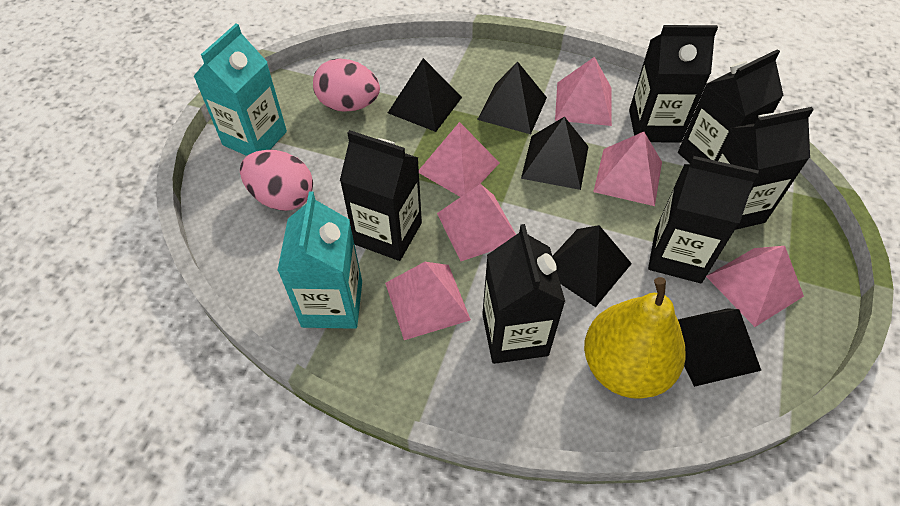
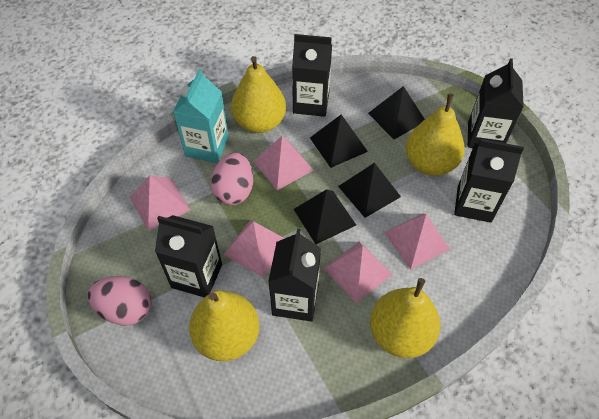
black carton: [340,130,422,261] [482,224,565,364] [629,25,718,143] [648,156,759,283] [678,49,784,163] [715,107,814,230] = 6 -> [155,215,222,298] [268,229,321,322] [292,34,332,117] [454,139,524,223] [468,58,524,148] = 5
black pyramid: [388,58,462,132] [477,62,547,134] [521,116,589,190] [553,225,632,307] [678,308,761,387] = 5 -> [294,189,356,244] [310,114,368,168] [338,163,401,218] [368,86,425,139] = 4
pink pyramid: [385,262,471,340] [419,122,500,197] [437,184,516,261] [555,57,612,126] [593,132,662,206] [706,246,804,327] = 6 -> [130,175,190,231] [223,220,285,277] [253,136,313,190] [324,242,392,303] [384,214,450,270] = 5
turquoise carton: [193,24,287,156] [277,191,362,329] = 2 -> [173,69,229,163] = 1
yellow pear: [584,277,686,399] = 1 -> [189,290,259,361] [231,56,286,133] [370,278,441,358] [406,94,465,176] = 4

